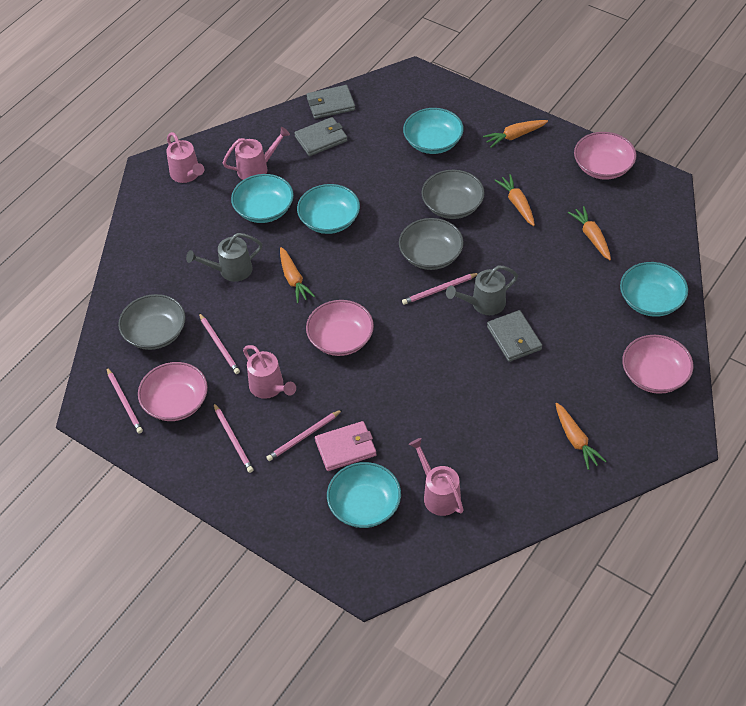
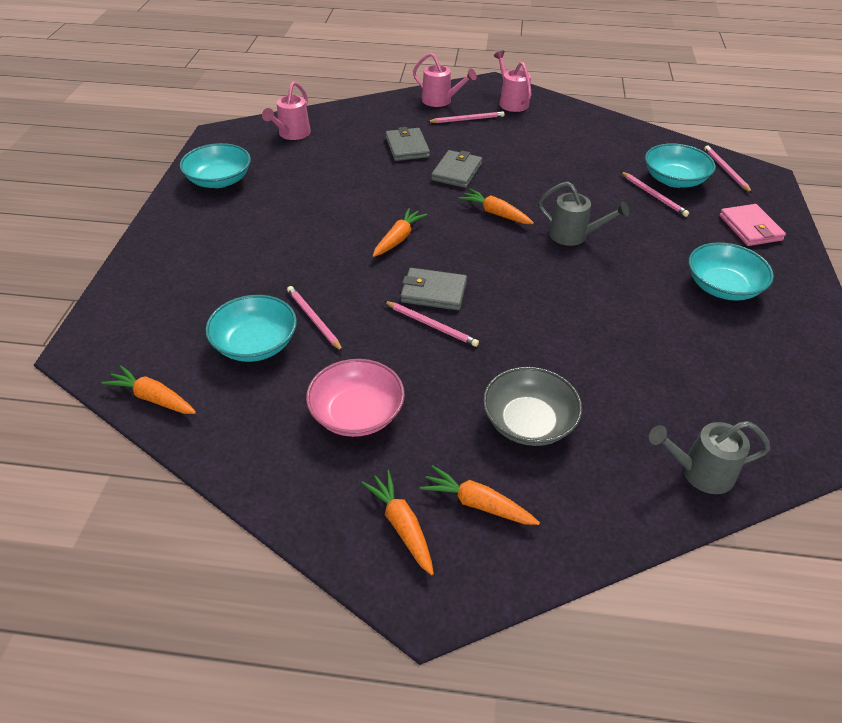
grey bowl: [118,294,186,350] [399,218,464,270] [421,170,485,219] = 3 -> [483,367,583,446] = 1
pink bowl: [138,362,208,421] [306,300,374,356] [574,132,637,180] [622,335,694,394] = 4 -> [306,359,405,437] = 1
pink watering can: [166,132,204,183] [223,127,290,180] [243,345,296,399] [409,438,464,516] = 4 -> [262,81,311,140] [413,53,477,107] [494,51,532,112] = 3
turquoise bowl: [231,174,294,223] [297,184,360,234] [327,462,401,528] [403,108,464,154] [620,262,688,317] = 5 -> [180,143,251,188] [205,295,297,362] [645,143,716,188] [689,242,774,301] = 4

